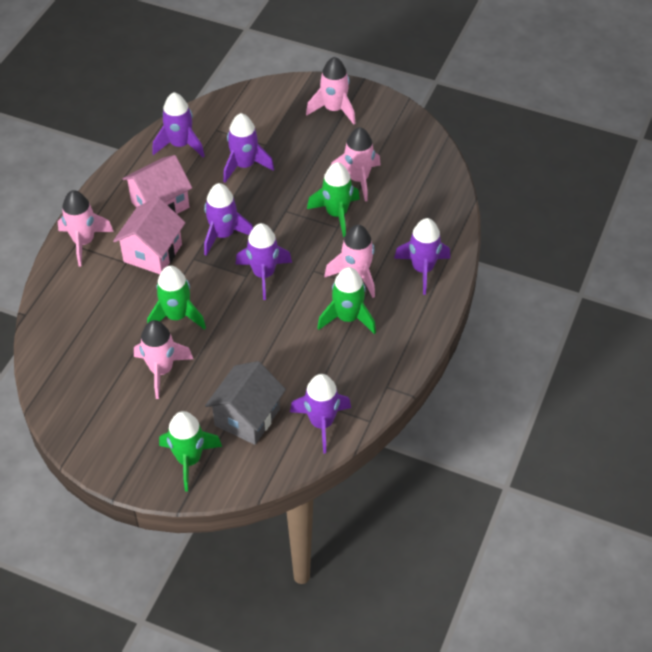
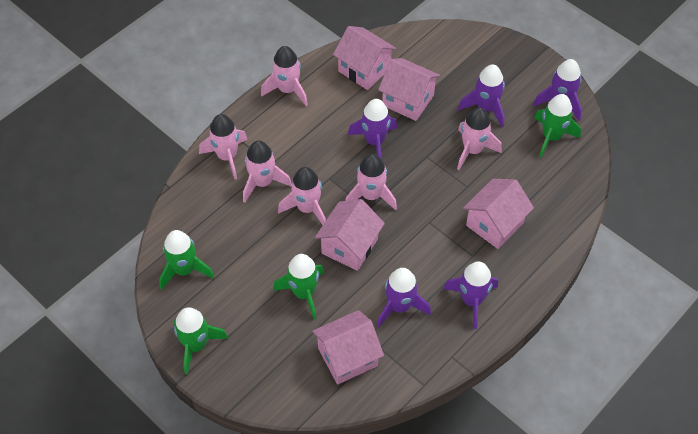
grey house: [205,361,286,445] = 1 -> none = 0
pink house: [113,197,186,274] [122,155,192,214] = 2 -> [312,310,384,385] [315,199,385,271] [333,26,397,90] [378,58,441,121] [463,179,534,249] = 5
pink rocket: [58,190,114,266] [134,320,193,399] [306,57,356,124] [324,225,375,298] [331,127,381,201] = 5 -> [199,114,248,179] [243,140,292,203] [261,46,308,106] [278,167,326,225] [345,154,397,210] [457,107,502,170] = 6
purple rocket: [152,92,205,158] [204,183,253,256] [223,113,274,183] [236,223,292,300] [290,374,351,454] [394,218,450,295] = 6 -> [348,99,397,159] [377,268,431,327] [443,261,498,329] [458,64,505,127] [533,59,582,121] = 5

